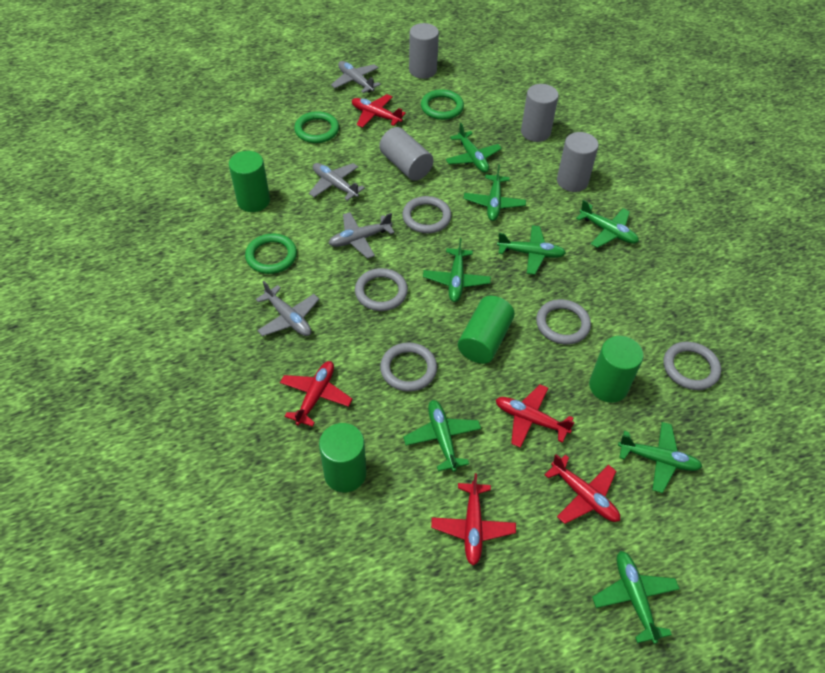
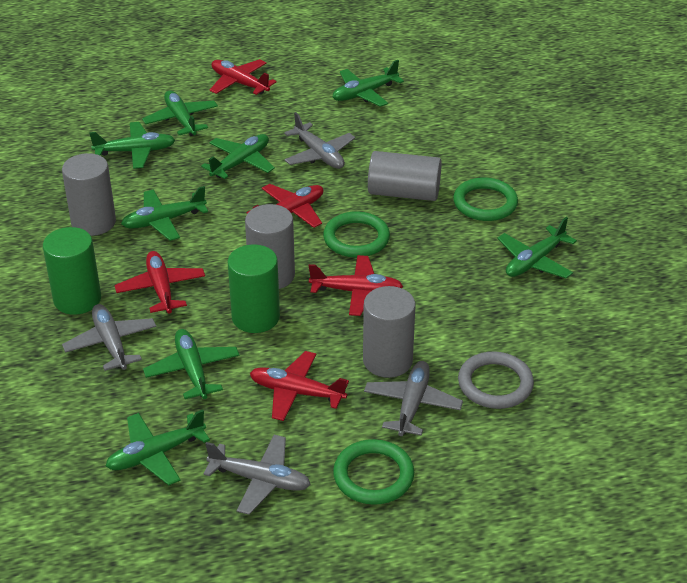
green cylinder: [229,151,270,212] [319,423,366,492] [458,296,515,364] [589,336,643,403] = 4 -> [43,227,101,315] [228,244,280,333] = 2
grey ring: [355,268,408,311] [380,342,437,392] [402,196,451,233] [536,299,591,345] [664,342,721,390] = 5 -> [458,352,534,409] = 1

